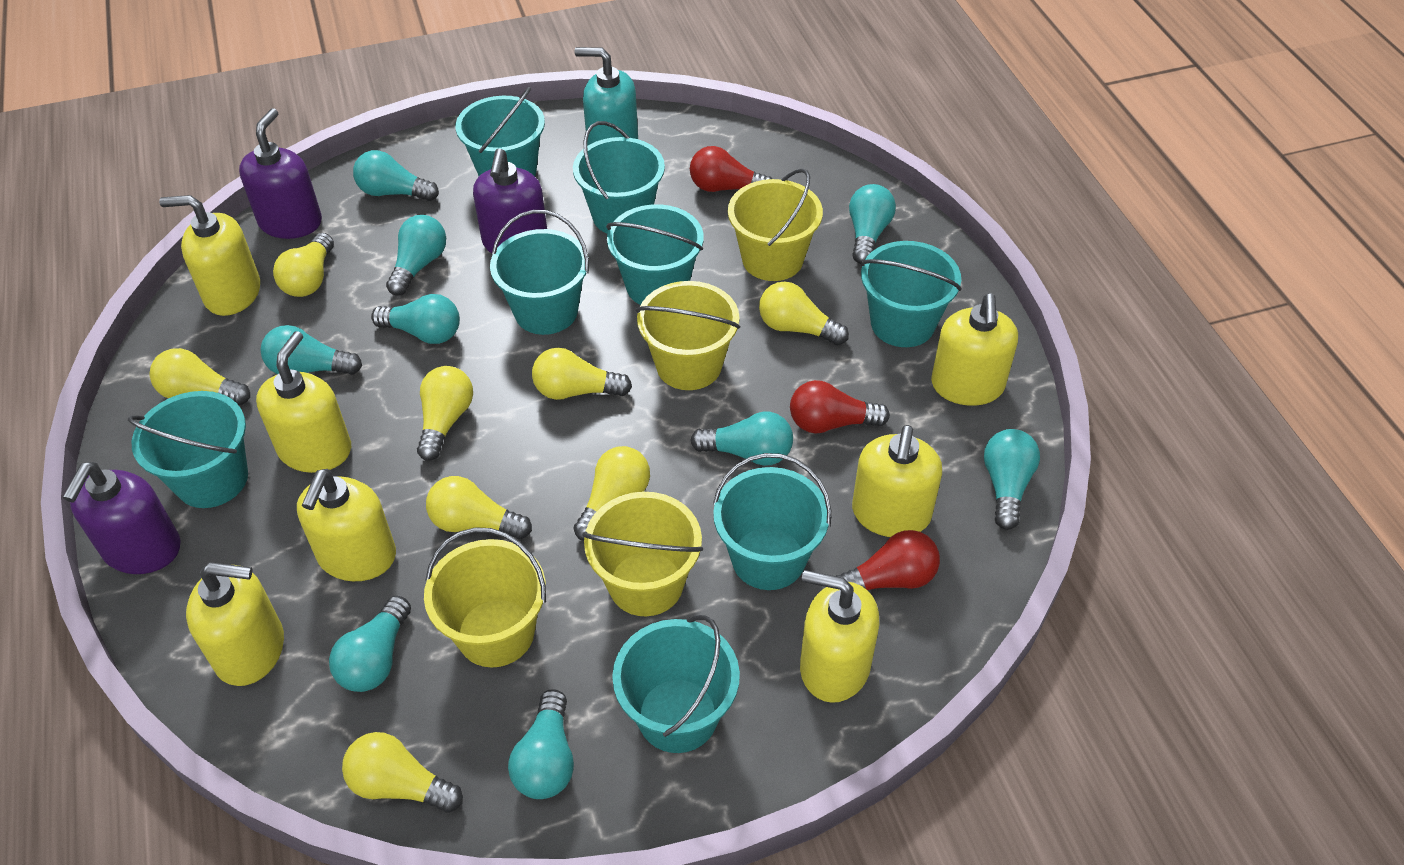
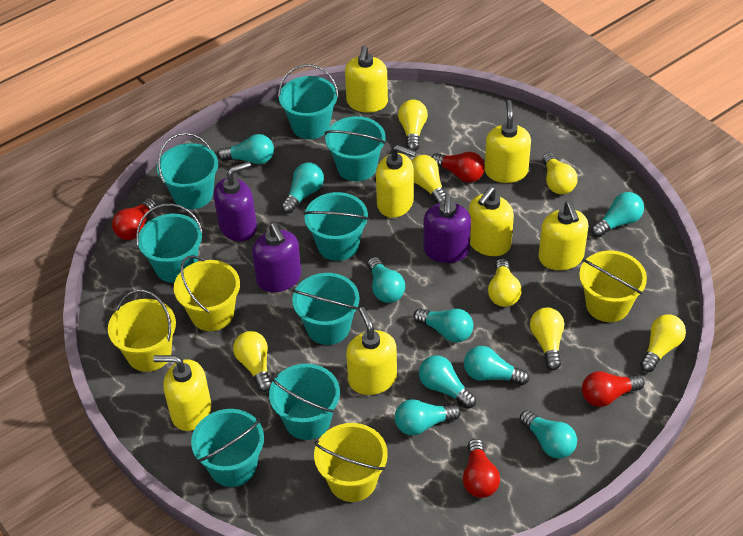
red light bulb: [690,146,772,192] [790,380,890,433] [836,530,940,590] = 3 -> [112,198,157,240] [432,152,485,183] [463,439,500,498] [582,371,645,407] = 4
turquoise soap dispenser: [575,47,638,146] = 1 -> none = 0
yellow light bulb: [150,348,250,405] [273,233,334,297] [342,732,463,813] [417,366,473,461] [426,476,532,539] [532,348,632,400] [574,446,650,541] [759,282,849,346] = 8 -> [233,331,272,392] [398,100,428,151] [411,155,447,204] [488,258,522,307] [530,307,564,370] [542,153,578,194] [640,314,686,372] = 7

